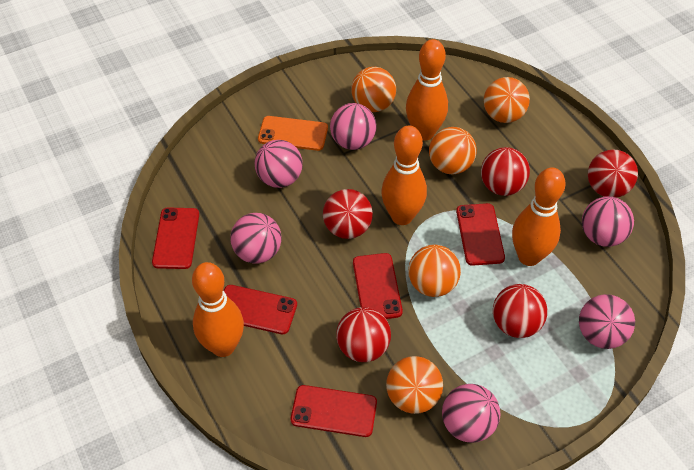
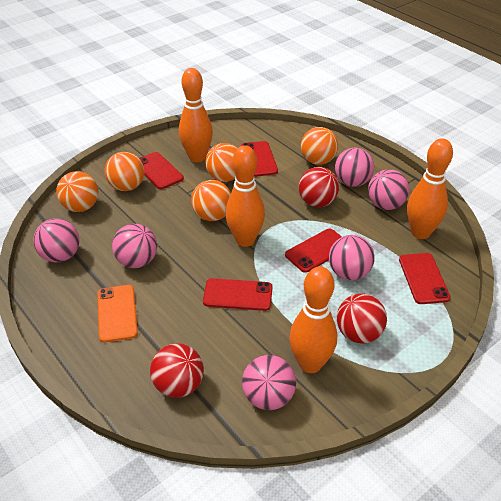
red ball: [323,189,373,239] [336,307,391,362] [481,147,530,196] [493,284,547,338] [588,150,638,197] = 5 -> [150,343,204,398] [299,167,339,207] [337,294,387,344] = 3

